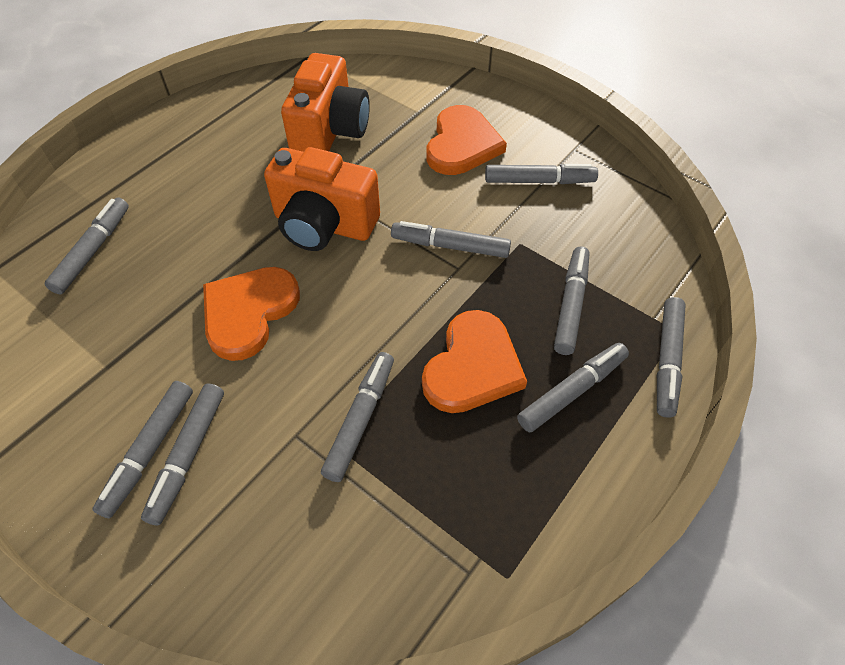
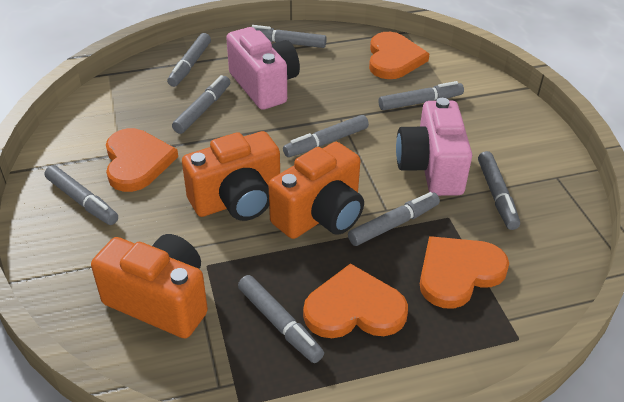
orange camera: [264,147,380,251] [281,53,370,152] = 2 -> [91,234,208,338] [182,131,280,221] [268,142,364,239] = 3
orange heart: [203,267,300,361] [422,310,527,413] [426,105,507,175] = 3 -> [106,128,178,192] [303,263,408,338] [369,32,429,79] [420,236,509,309] = 4
pink camera: none = 0 -> [226,27,300,110] [396,98,472,196] = 2

